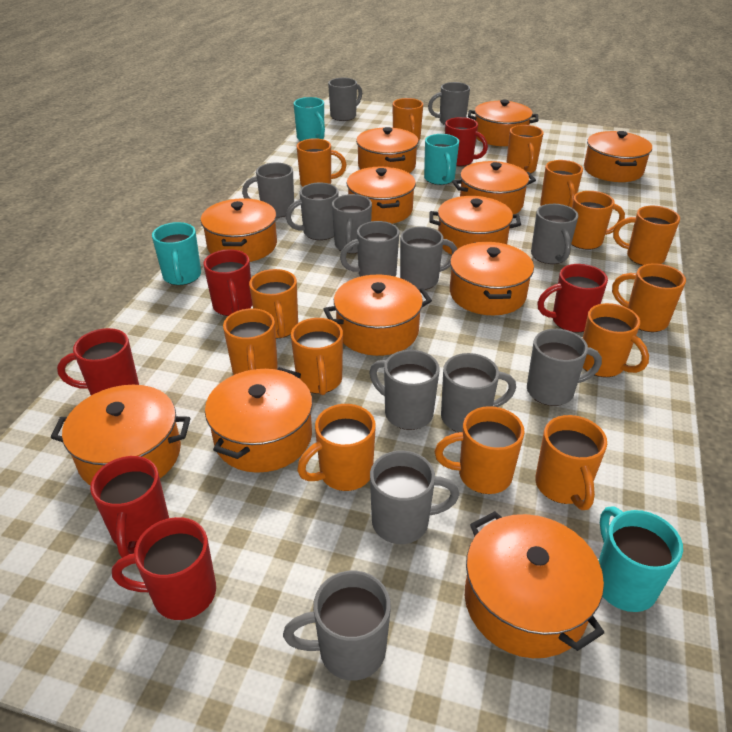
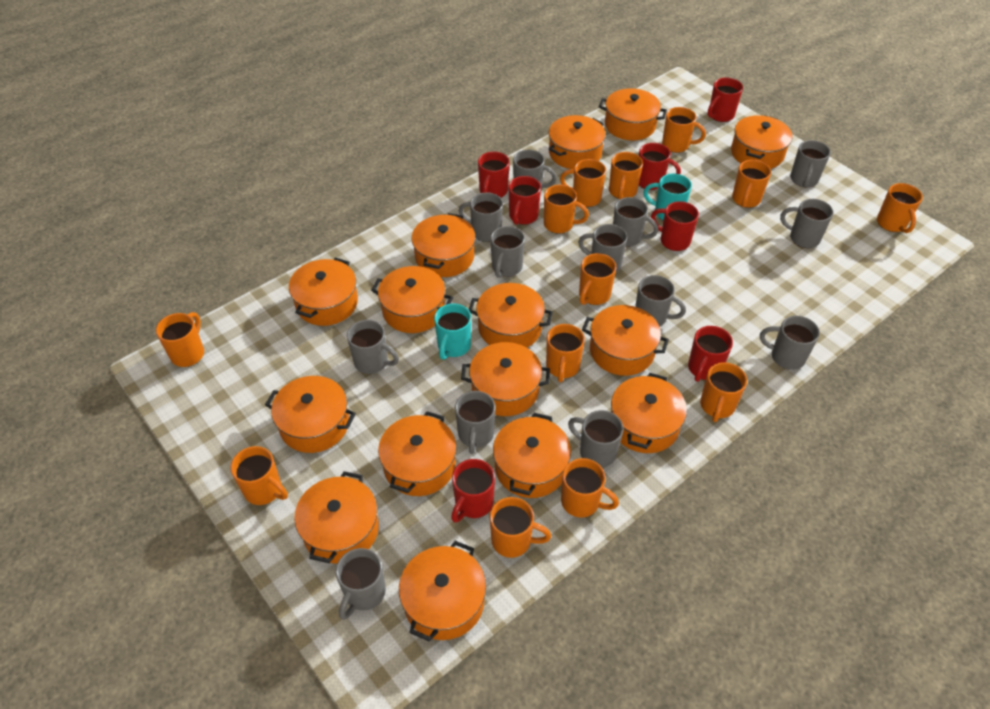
orange mug: [223,308,278,375] [249,269,298,338] [291,318,343,395] [297,138,347,187] [297,404,376,491] [393,98,423,141] [435,406,525,494] [506,125,544,174] [535,415,607,510] [540,160,583,208] [571,191,625,250] [583,303,649,377] [612,263,686,332] [613,206,680,265] = 14 -> [156,312,204,367] [230,446,288,505] [490,497,551,558] [544,185,589,234] [546,324,585,382] [560,159,606,207] [561,458,619,518] [579,253,616,305] [609,152,643,200] [662,107,706,153] [700,362,747,422] [732,160,771,208] [877,183,923,233] = 13
orange pot: [51,385,190,486] [201,198,277,262] [205,367,313,473] [323,275,432,356] [347,167,416,224] [356,127,418,173] [429,196,521,255] [450,242,534,315] [452,161,536,214] [465,511,604,658] [468,100,538,146] [584,131,652,182] = 12 -> [265,376,356,453] [289,257,358,326] [294,471,379,564] [371,266,453,333] [378,411,457,496] [399,541,486,642] [411,213,475,277] [461,342,550,416] [469,283,553,348] [493,413,571,498] [549,115,606,169] [582,305,669,376] [599,88,667,140] [611,373,687,453] [731,115,792,169] = 15
red mug: [57,328,139,395] [90,456,169,558] [112,517,216,620] [204,249,252,316] [445,117,488,166] [537,264,608,332] = 6 -> [451,459,495,523] [478,152,510,198] [509,176,541,225] [639,143,681,190] [651,201,699,251] [688,326,733,382] [708,78,743,122] = 7
turquoise mug: [152,222,201,285] [294,97,325,141] [424,134,459,185] [599,506,683,612] = 4 -> [434,304,471,360] [643,173,692,221] = 2

